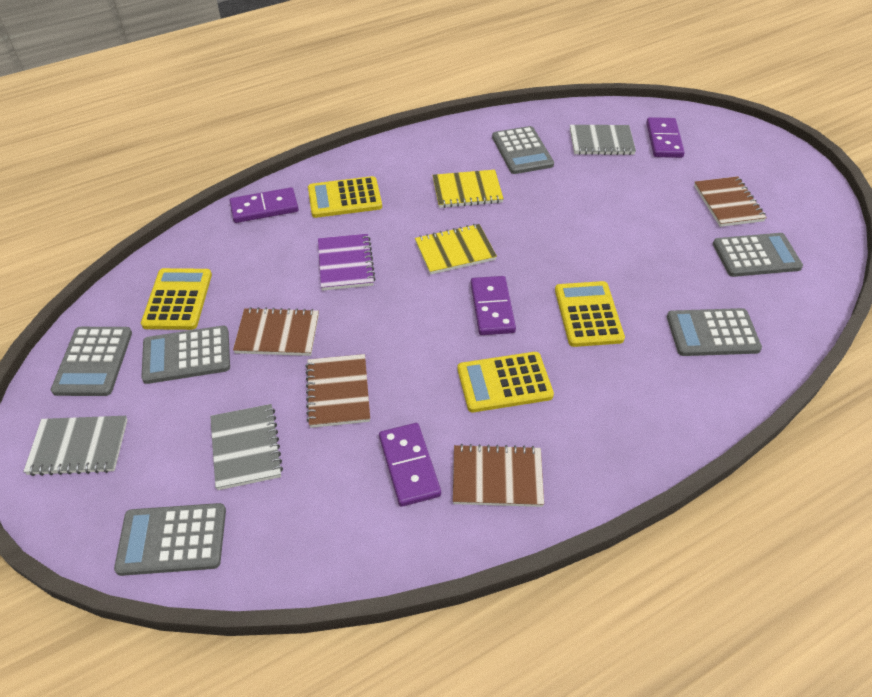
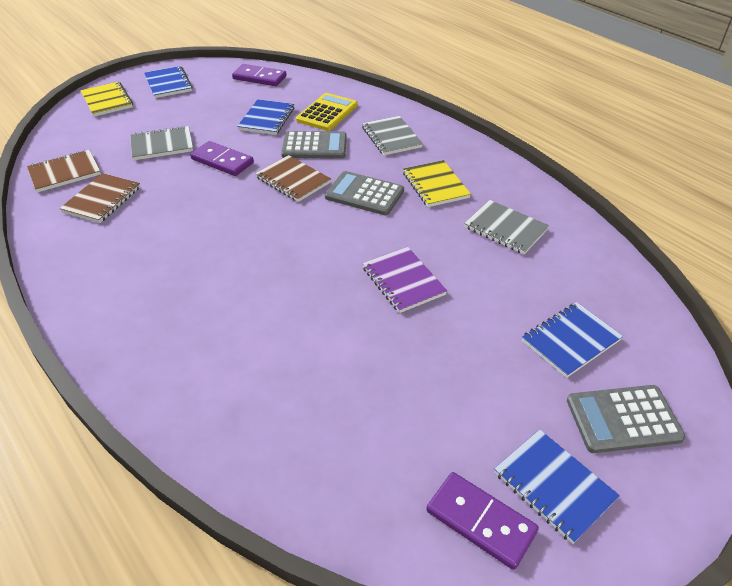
blue notebook: none = 0 -> [144,66,192,98] [237,99,294,135] [494,430,620,544] [522,302,623,378] = 4
brown notebook: [233,307,319,356] [305,354,370,428] [453,444,544,507] [694,176,767,227] = 4 -> [27,150,101,192] [60,173,140,223] [255,155,331,202] = 3
grey calculator: [51,327,132,396] [114,503,226,576] [141,326,230,384] [492,126,554,174] [667,308,762,356] [713,233,803,277] = 6 -> [281,131,347,159] [325,171,404,215] [567,385,686,453] = 3
purple domino: [230,187,299,223] [379,423,441,507] [471,276,516,335] [646,117,685,158] = 4 -> [190,141,254,176] [232,64,287,86] [426,472,539,570] = 3
yellow calculator: [141,268,212,330] [308,176,382,218] [458,352,554,412] [555,281,625,347] = 4 -> [296,93,358,131] = 1

